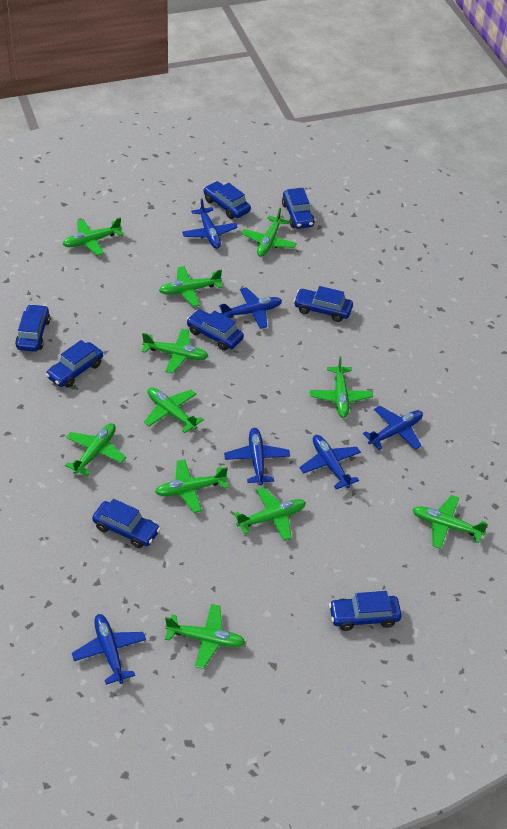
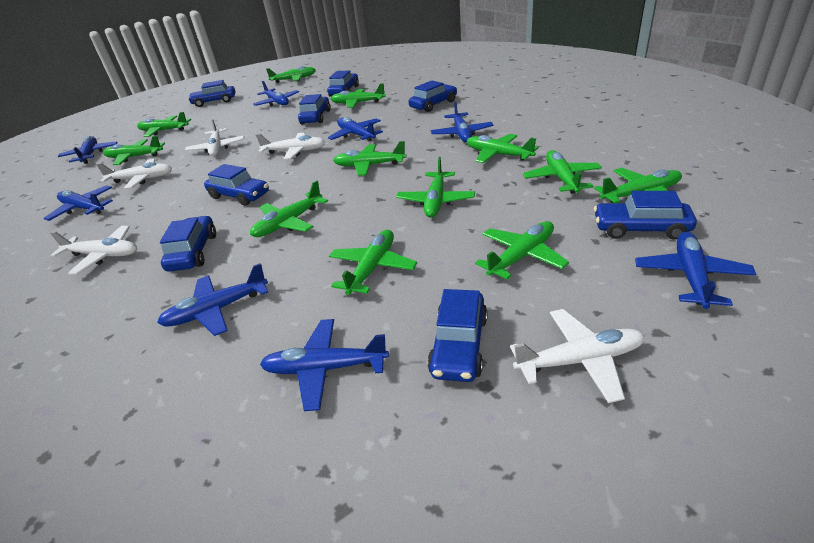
blue plane: [72,614,146,685] [182,199,238,249] [219,287,282,329] [224,428,290,485] [299,435,361,489] [363,406,423,450] = 6 -> [44,185,113,221] [58,136,118,164] [157,263,268,336] [253,81,299,106] [260,319,389,411] [328,117,383,142] [430,101,494,142] [635,232,756,309] = 8
green plane: [63,218,123,256] [65,423,126,476] [142,329,208,373] [144,387,204,433] [155,459,228,513] [159,266,223,307] [165,604,245,669] [234,487,306,541] [242,208,297,257] [310,356,373,418] [412,495,488,549] = 11 -> [103,136,165,165] [137,112,191,137] [250,181,328,237] [266,66,316,83] [329,230,417,295] [331,83,386,108] [333,141,406,176] [396,157,475,218] [467,134,539,163] [475,221,569,279] [523,150,602,194] [594,168,682,203] = 12
white plane: none = 0 -> [50,226,137,275] [96,159,172,189] [185,118,244,156] [256,133,325,160] [510,309,644,403] = 5

